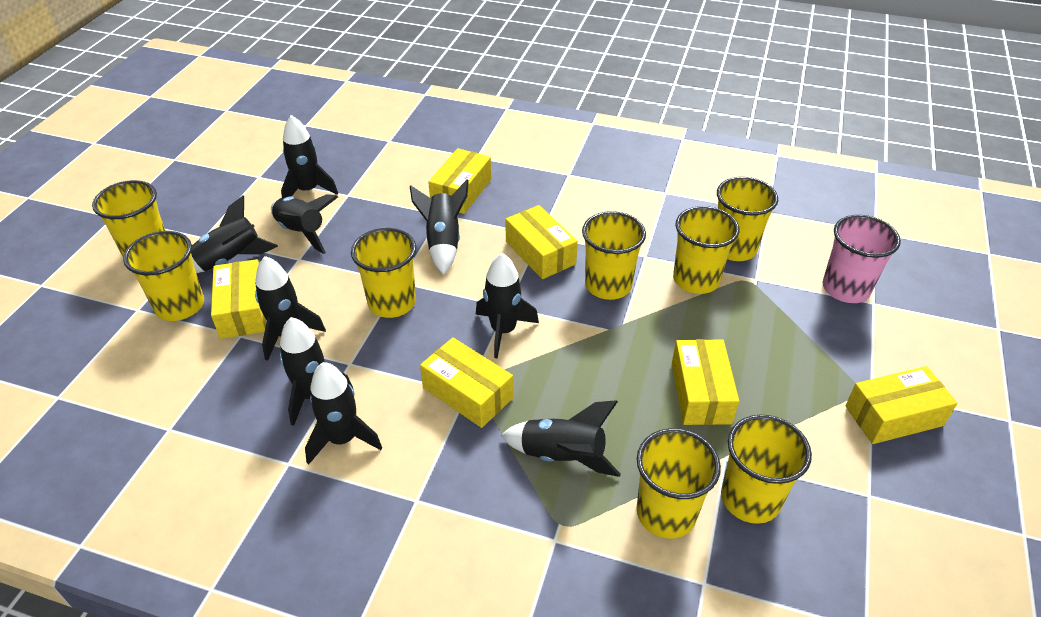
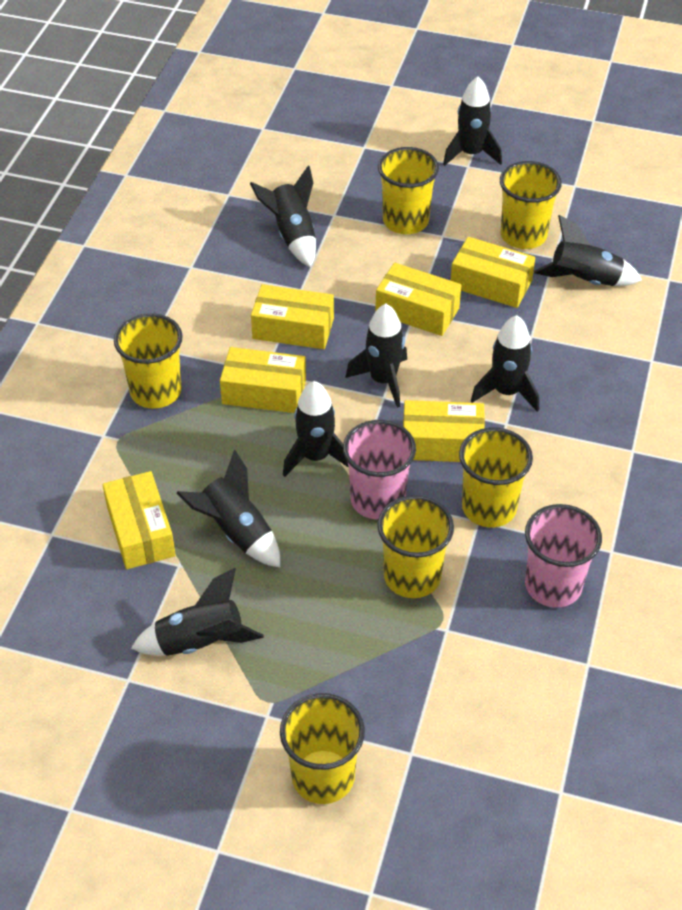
black rocket: [191,195,278,273] [255,256,326,361] [271,194,338,254] [280,317,353,426] [281,115,338,198] [305,362,382,465] [410,180,469,275] [476,253,539,359] [501,400,621,477] = 9 -> [131,568,264,656] [176,450,280,567] [250,165,316,267] [283,381,349,477] [345,304,407,408] [443,76,502,166] [471,315,539,412] [534,215,642,286] = 8
pink cup: [823,215,901,303] = 1 -> [343,420,416,519] [525,504,602,608] = 2
yellow cup: [92,180,165,257] [123,231,204,321] [351,228,416,318] [582,211,646,300] [636,428,721,538] [673,206,739,294] [717,177,778,261] [721,415,812,524] = 8 -> [114,313,183,408] [280,693,365,804] [377,495,454,598] [378,147,439,234] [459,427,533,527] [500,161,562,249] = 6

